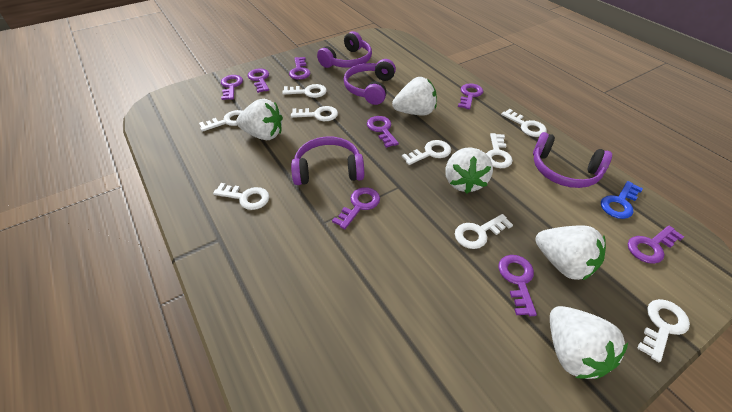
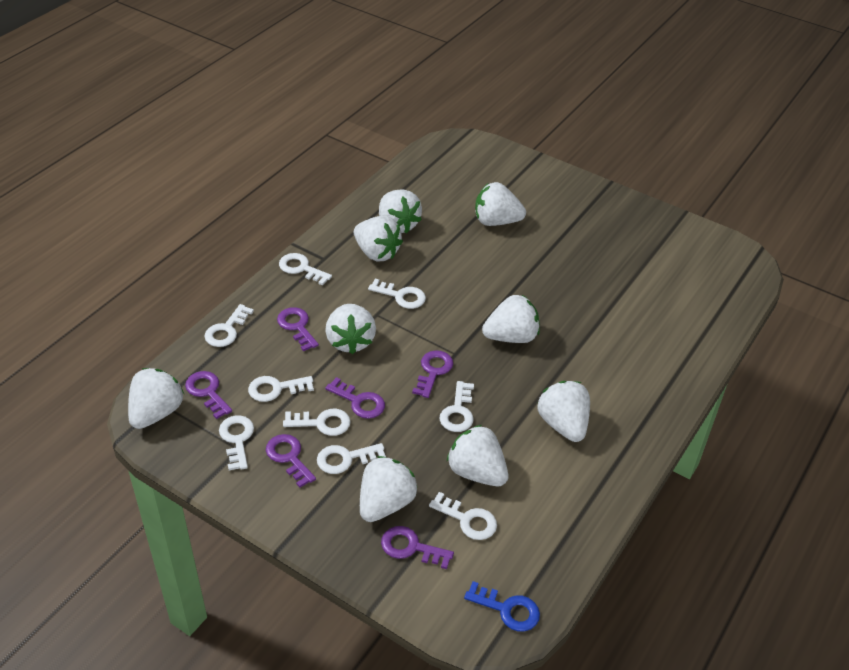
purple headphones: [291,137,364,185] [317,31,372,68] [344,59,396,105] [533,132,612,188] = 4 -> none = 0
purple key: [221,75,243,100] [248,68,269,93] [289,57,310,80] [332,187,380,229] [367,116,399,148] [458,83,483,109] [498,255,537,316] [628,225,684,264] = 8 -> [185,371,232,419] [266,434,316,488] [277,307,319,351] [325,377,385,419] [381,526,454,569] [412,350,453,398] = 6
white strawberry: [236,99,283,140] [392,77,437,116] [445,147,493,194] [535,225,606,281] [550,306,628,379] = 5 -> [128,368,184,429] [325,304,376,354] [354,216,403,262] [360,456,418,522] [379,189,422,234] [447,425,508,486] [475,182,526,226] [482,295,540,343] [538,381,590,442] = 9

